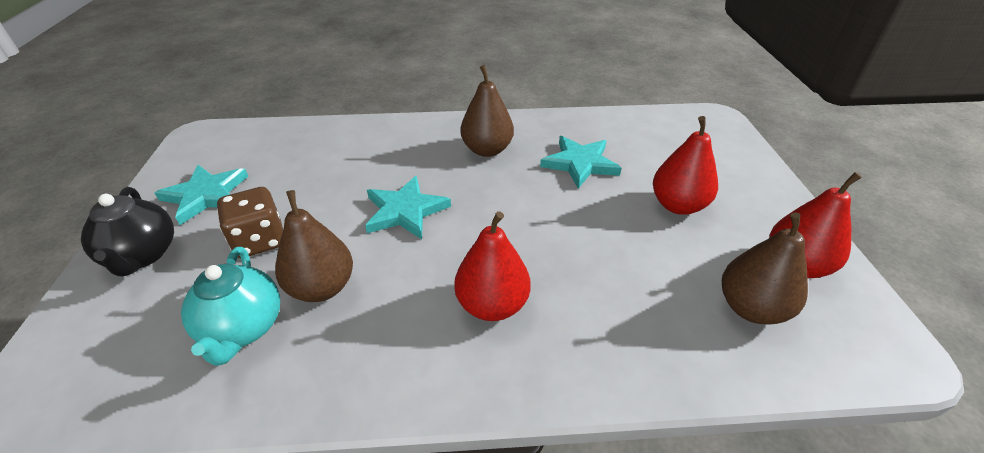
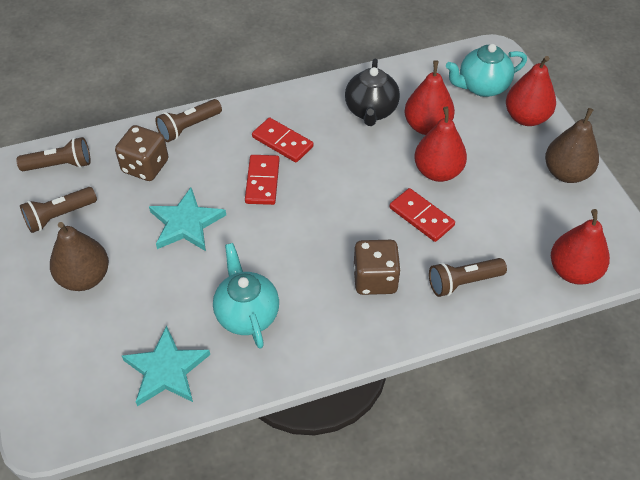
brown dice: [217,187,283,258] = 1 -> [115,125,168,181] [354,240,401,295] = 2
brown flashlight: none = 0 -> [16,137,90,171] [20,187,97,233] [155,99,222,142] [429,258,507,297] = 4
brown pear: [275,190,353,302] [460,65,514,157] [722,212,808,325] = 3 -> [50,222,109,291] [545,108,599,183] = 2
red domino: none = 0 -> [245,155,280,205] [252,118,313,162] [389,188,455,242] = 3
red pear: [454,211,531,321] [653,116,718,215] [769,172,862,278] = 3 -> [404,60,455,135] [414,107,467,182] [506,56,556,126] [551,209,610,285] = 4
turquoise star: [155,165,248,225] [365,176,451,239] [540,136,622,188] = 3 -> [122,325,210,406] [149,188,226,251] = 2
turquoise teapot: [181,247,280,366] = 1 -> [213,243,279,349] [446,44,527,97] = 2

